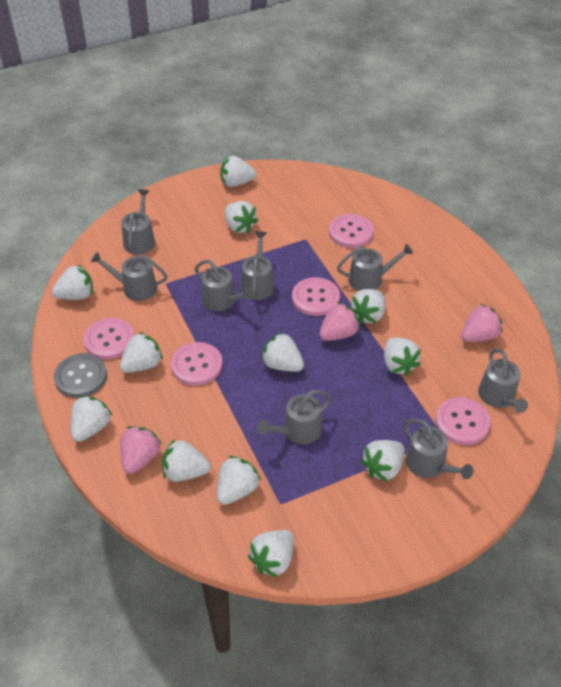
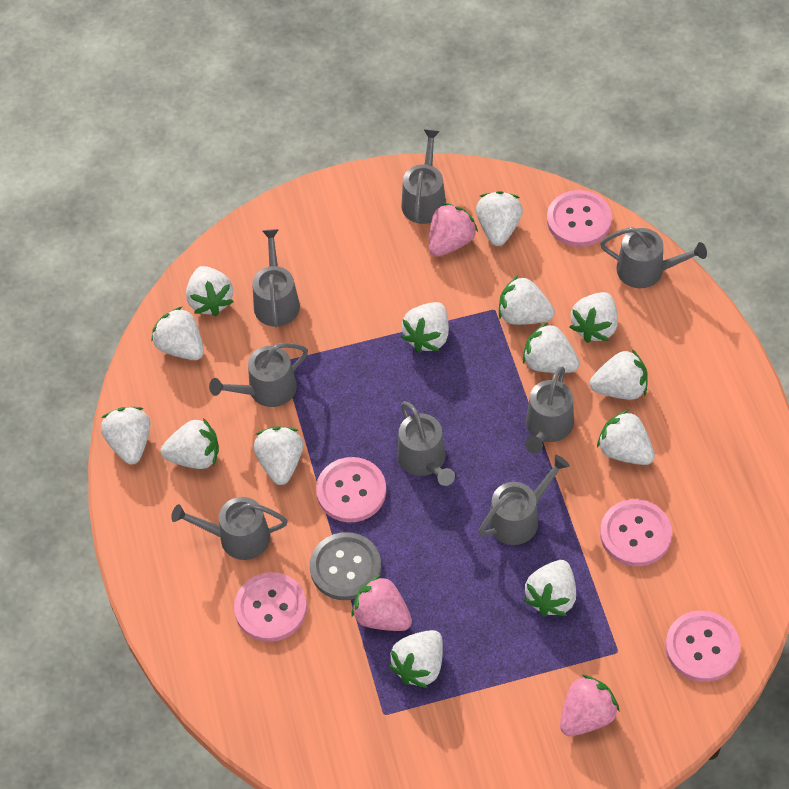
white strawberry: [52,264,93,300] [71,396,113,442] [120,332,163,373] [162,439,211,482] [217,456,261,505] [220,156,256,187] [225,201,258,233] [248,530,294,578] [261,332,304,372] [351,289,385,324] [361,440,405,482] [384,337,421,376] = 12 -> [101,407,150,465] [151,306,204,360] [161,418,219,469] [186,266,234,316] [253,426,304,485] [388,630,443,688] [401,302,449,353] [476,191,523,246] [499,275,555,325] [523,322,580,373] [524,560,576,616] [570,292,618,343] [590,349,648,400] [597,410,655,465] = 14

